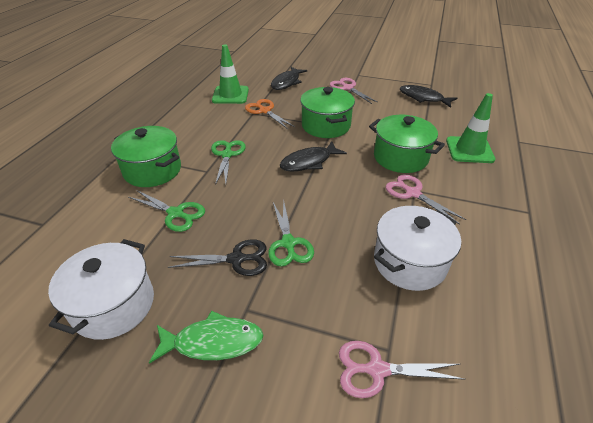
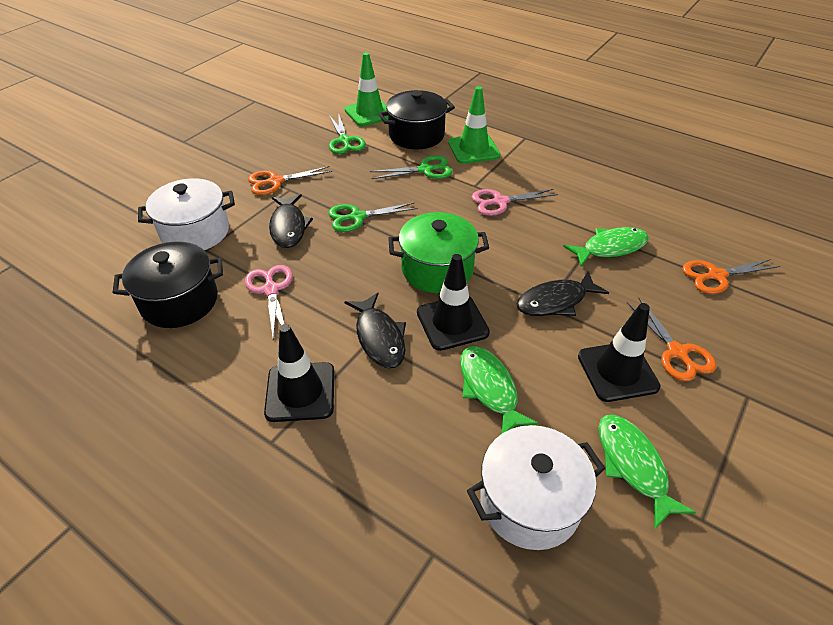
black pot: none = 0 -> [113,242,223,328] [378,90,455,149] = 2
black scissors: [168,239,267,276] = 1 -> none = 0
black traffic cone: none = 0 -> [264,324,334,422] [417,254,490,351] [578,303,661,402] = 3
green fish: [149,311,264,364] = 1 -> [460,346,539,434] [563,227,649,267] [599,415,696,529] = 3
green pot: [111,126,181,187] [300,87,355,138] [369,115,445,173] = 3 -> [388,212,489,293] = 1
orange scissors: [245,99,295,129] = 1 -> [248,166,332,195] [627,298,716,381] [682,259,780,294] = 3
pink scissors: [330,78,378,104] [339,341,465,398] [386,174,466,225] = 3 -> [245,265,293,338] [472,189,558,216] = 2

